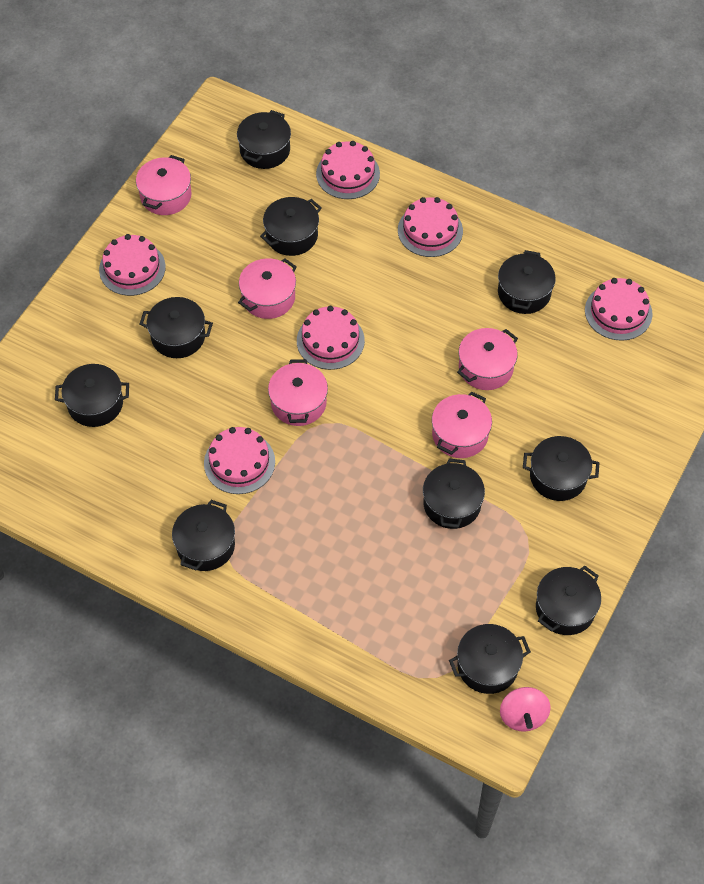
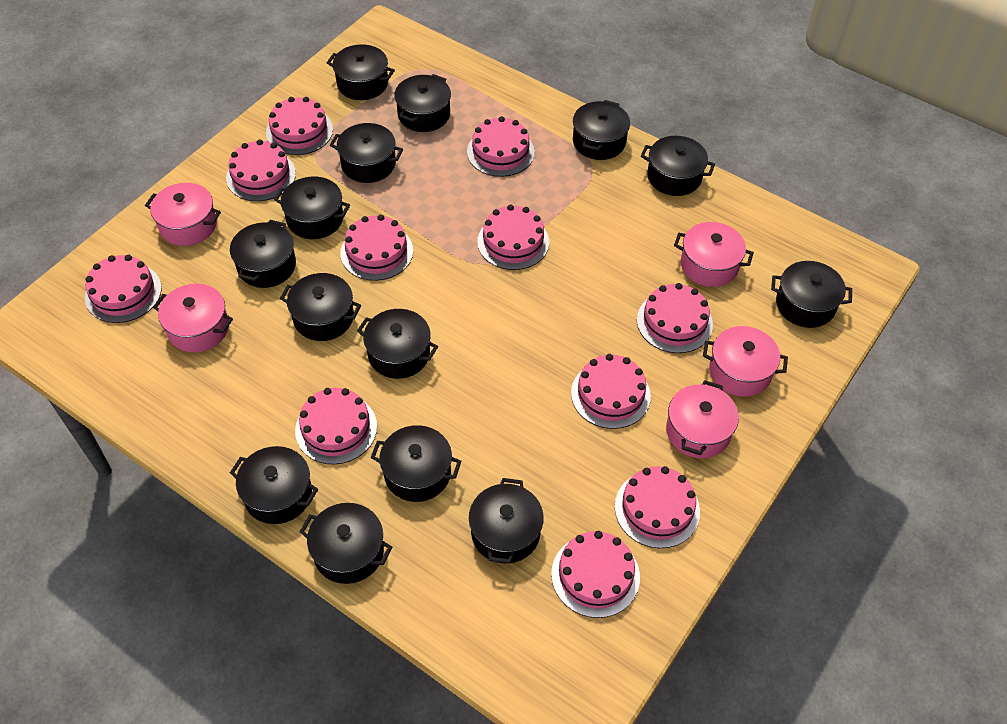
black pot: [55,364,129,427] [140,297,213,358] [172,500,235,571] [237,110,291,169] [260,197,322,256] [423,459,485,529] [449,624,531,694] [498,250,556,314] [523,436,600,501] [536,566,601,635] = 10 -> [230,220,296,288] [230,446,318,524] [274,176,350,239] [280,273,361,341] [300,503,392,584] [327,44,395,100] [330,123,403,183] [357,309,438,379] [371,425,461,502] [394,74,451,132] [469,478,544,564] [573,100,630,160] [641,136,715,196] [771,261,852,328] = 14
pink cake: [99,234,166,296] [204,427,275,494] [297,306,365,370] [316,141,380,199] [398,197,463,257] [585,278,652,341] = 6 -> [85,255,162,323] [226,139,296,201] [266,97,333,155] [295,388,377,464] [340,214,413,281] [467,116,535,177] [477,204,549,270] [551,531,640,618] [571,354,651,429] [615,466,700,548] [637,283,713,353] = 11
pink spinning top: [500,687,551,732] = 1 -> none = 0

